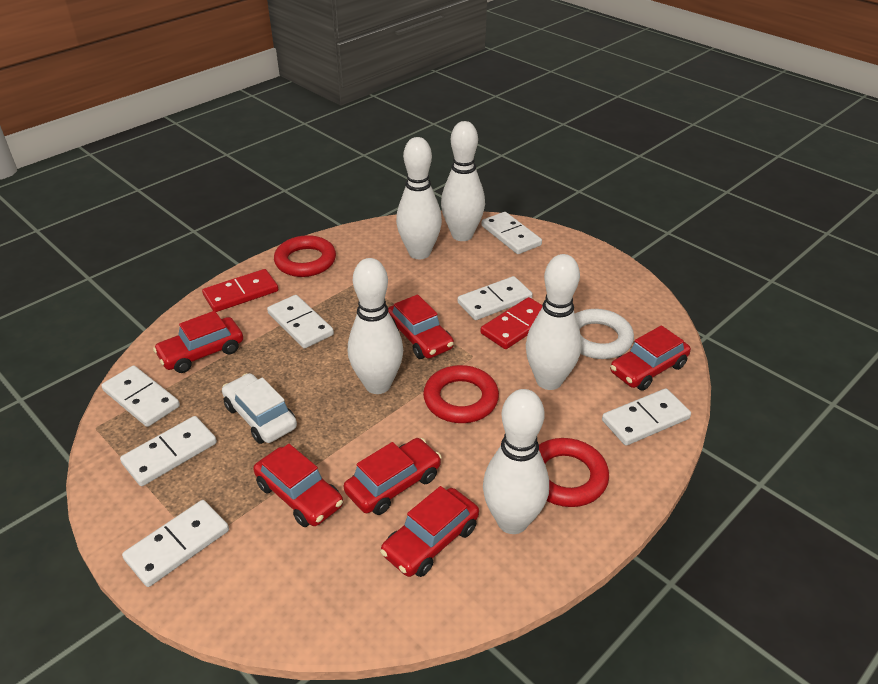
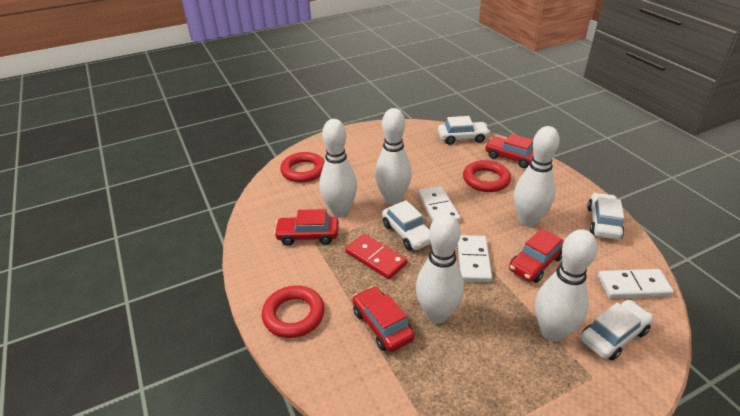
red car: [153,311,243,373] [253,444,343,527] [344,438,442,515] [380,486,479,577] [388,295,454,359] [610,325,691,391] = 6 -> [274,209,339,246] [353,286,415,352] [485,134,534,168] [509,228,564,283] = 4
red domino: [202,269,278,312] [481,297,543,349] = 2 -> [345,234,407,279] = 1
white car: [222,373,297,444] = 1 -> [382,200,431,250] [438,116,490,145] [581,300,653,360] [587,193,624,240] = 4
white domino: [101,365,180,427] [120,416,217,486] [122,500,229,587] [267,295,334,349] [458,276,533,320] [481,212,542,254] [602,388,691,446] = 7 -> [418,186,461,222] [458,235,492,282] [598,269,674,298] = 3
white ring: [575,309,634,359] = 1 -> none = 0

